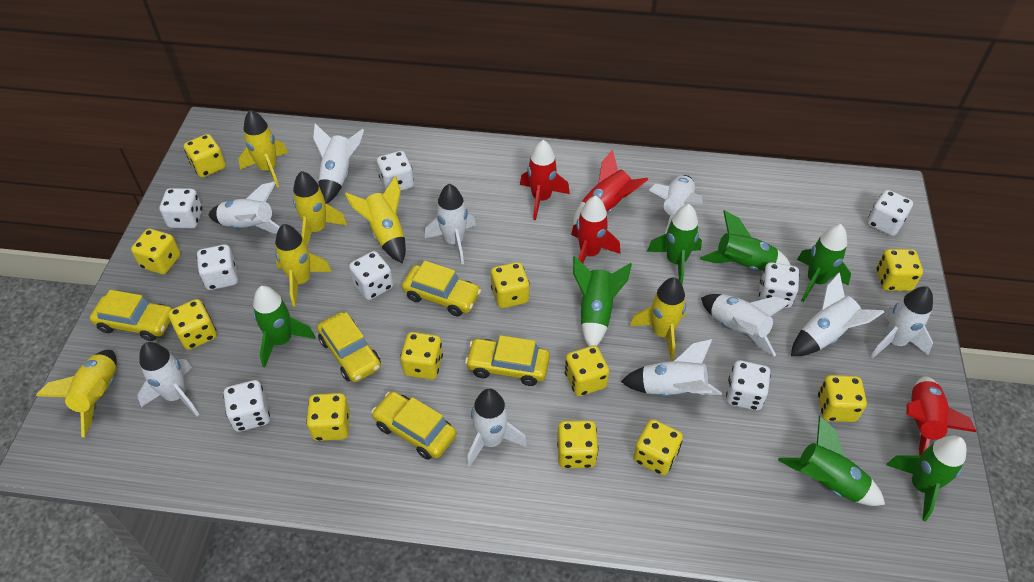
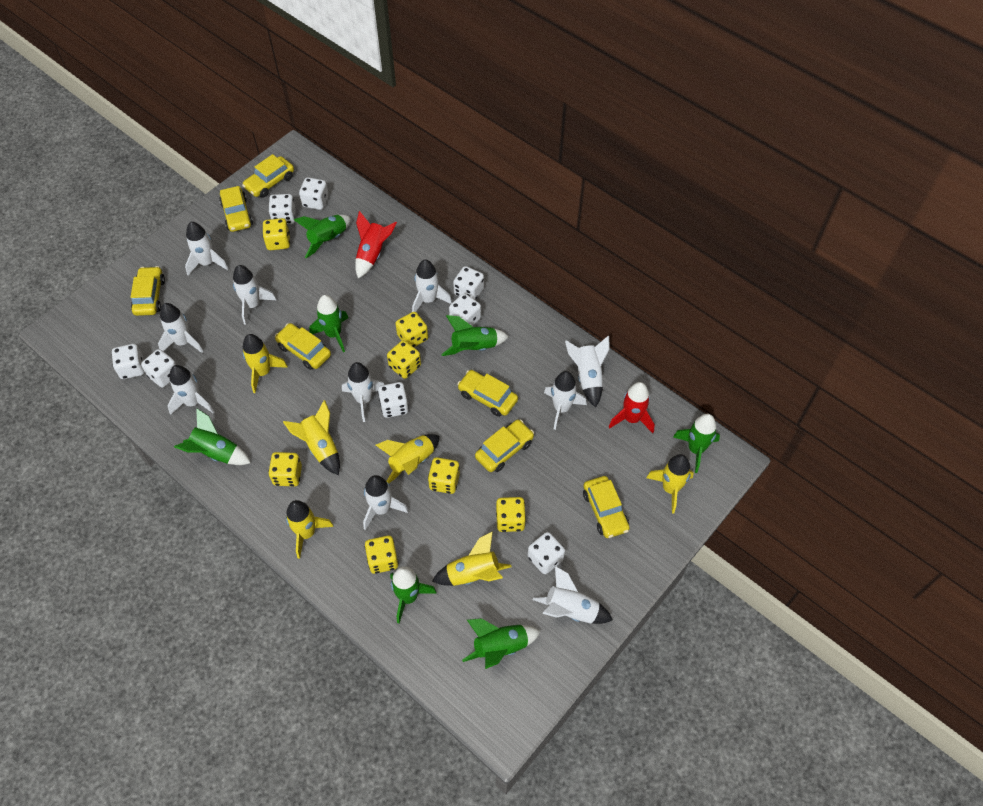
red rocket: [520,140,570,220] [571,196,620,264] [573,149,649,225] [906,377,976,456] = 4 -> [355,211,397,278] [609,382,654,433] = 2
yellow car: [90,290,172,341] [317,312,381,382] [372,391,457,460] [402,261,481,316] [465,335,550,386] = 5 -> [131,266,165,316] [219,186,253,232] [242,154,294,198] [275,323,331,370] [457,370,518,417] [475,420,534,472] [583,476,630,538] = 7
yellow dice: [131,229,181,274] [168,299,217,350] [184,134,226,178] [306,393,350,441] [400,332,443,380] [491,262,530,308] [557,420,598,468] [565,345,609,396] [633,419,683,475] [818,375,867,422] [876,249,923,291] = 11 -> [263,218,290,250] [268,452,302,487] [365,536,399,574] [387,340,421,379] [395,312,428,347] [428,457,460,494] [496,497,526,532] = 7

